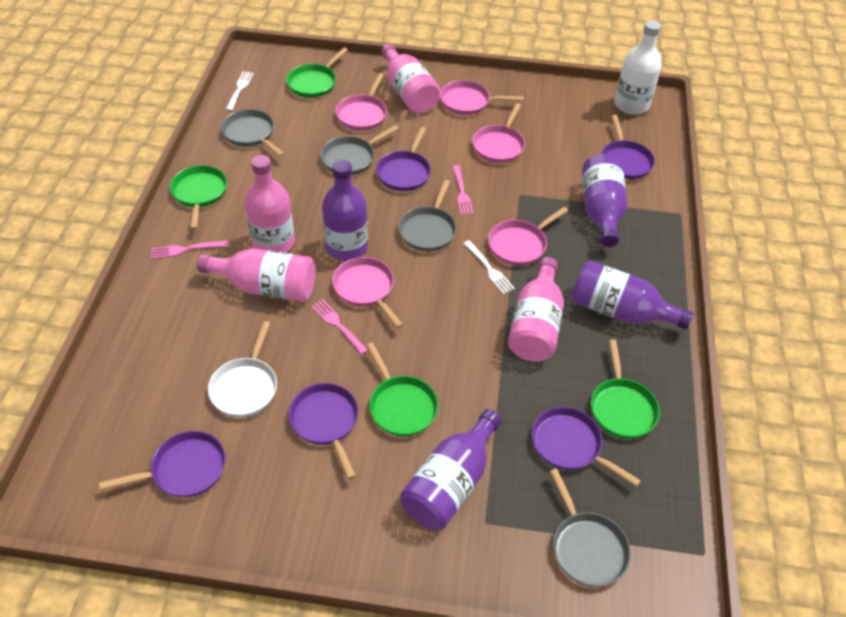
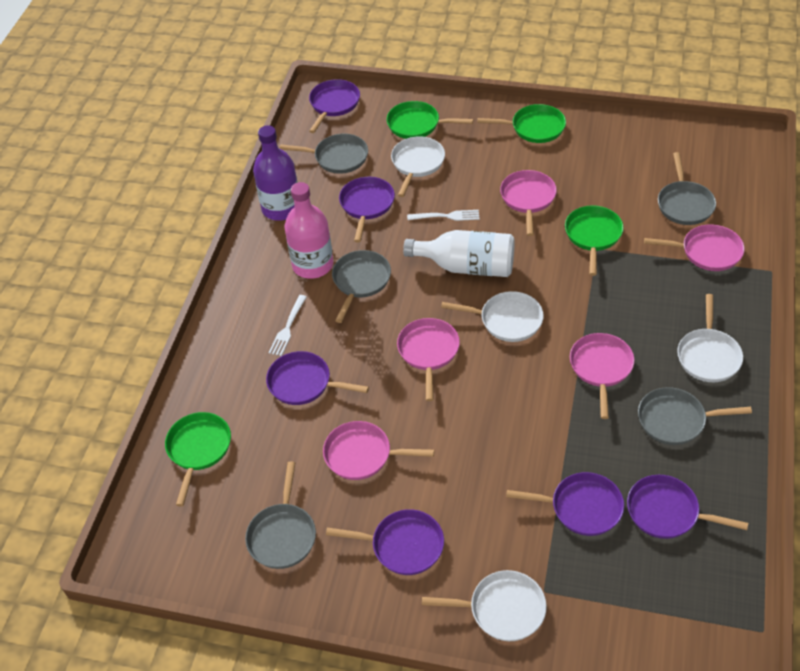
grey pan: [221,109,285,157] [320,125,399,175] [398,180,457,252] [549,469,631,587] = 4 -> [245,462,316,569] [279,134,368,174] [332,250,391,323] [638,387,752,445] [658,152,716,225] = 5
pink bottle: [197,248,316,302] [245,155,295,253] [381,44,441,113] [508,257,564,361] = 4 -> [284,182,333,279] = 1
pink fork: [151,240,228,259] [311,299,368,355] [452,165,474,216] = 3 -> none = 0
purple bottle: [322,160,368,261] [400,409,502,530] [572,261,693,330] [582,154,627,247] = 4 -> [253,125,298,221] = 1
purple pan: [99,431,226,498] [288,383,358,480] [376,127,431,191] [532,407,641,487] [601,115,655,179] = 5 -> [266,351,369,405] [309,79,360,133] [326,509,444,575] [339,177,395,242] [506,472,624,536] [627,475,748,539] = 6
white pan: [208,321,277,417] = 1 -> [391,136,445,197] [422,570,547,641] [441,291,544,342] [677,294,743,382] = 4

